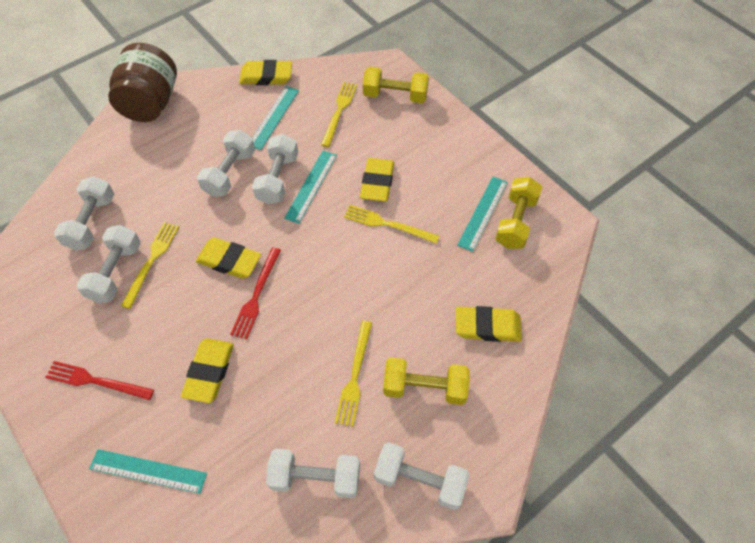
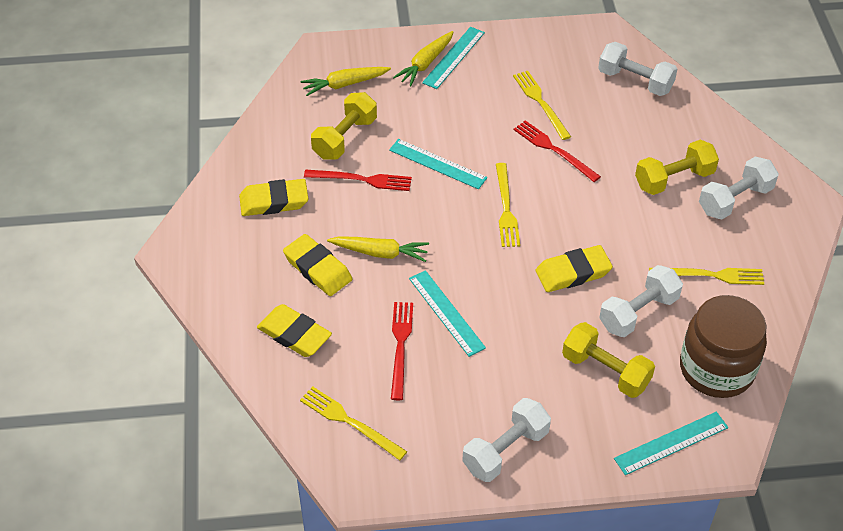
red fork: [45,361,154,400] [230,247,281,339] = 2 -> [304,169,412,191] [391,302,413,400] [514,120,601,182] = 3
white dumbbell: [54,176,114,251] [77,225,141,303] [197,130,255,197] [252,134,298,205] [266,449,360,498] [374,442,469,510] = 6 -> [462,398,551,482] [598,42,677,96] [599,265,683,337] [699,157,779,219] = 4
yellow carrot: none = 0 -> [300,67,391,96] [327,236,429,262] [393,31,454,86] = 3
yellow eraser: [181,339,234,403] [196,238,261,279] [239,60,292,85] [360,158,394,202] [456,306,522,342] = 5 -> [239,179,308,216] [257,304,332,357] [283,234,352,296] [536,245,613,292] = 4

